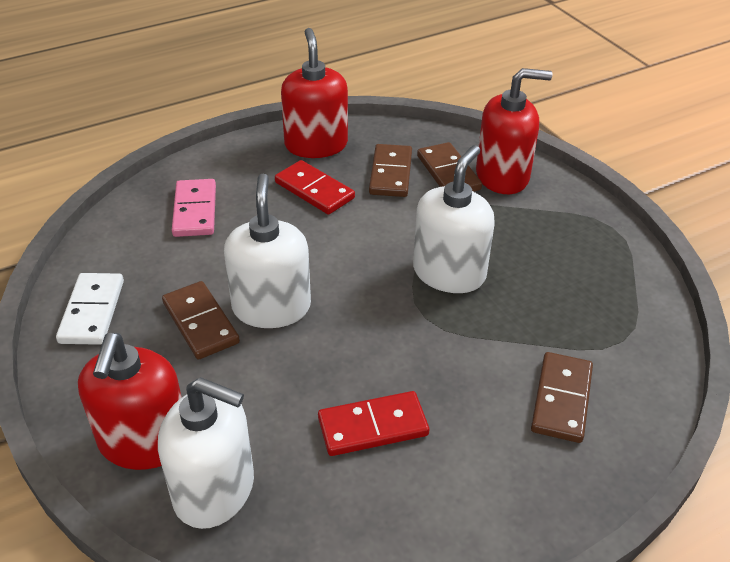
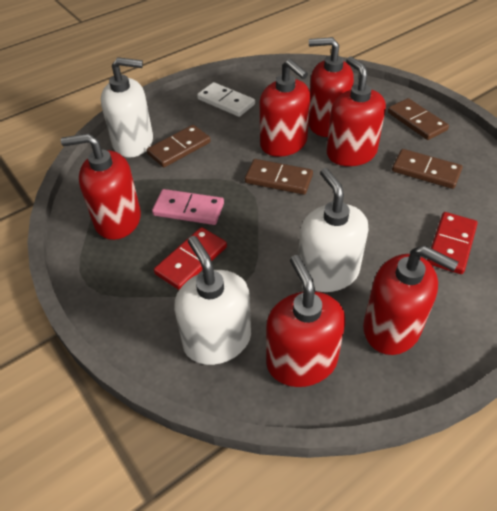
red soap dispenser: [78,333,182,470] [281,28,348,158] [476,68,553,194] = 3 -> [61,133,141,240] [260,59,310,157] [266,255,345,387] [309,37,354,137] [327,56,386,166] [363,245,458,355] = 6

